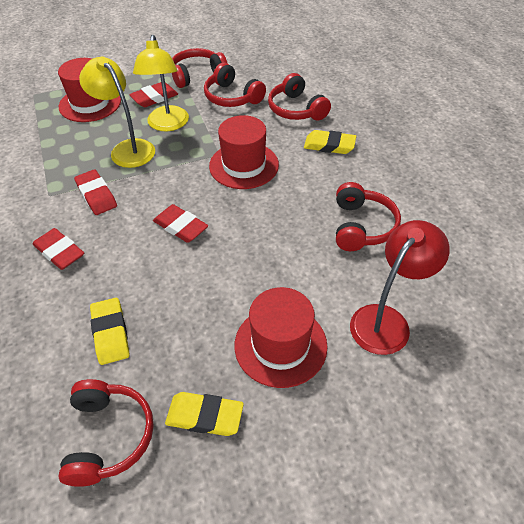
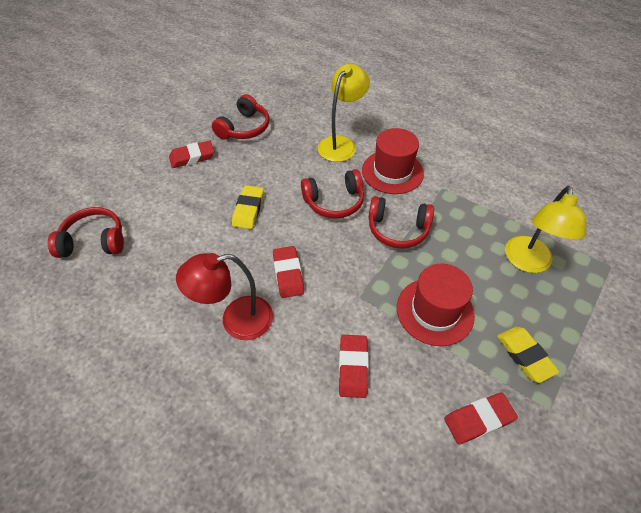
red hat: [58,58,121,122] [209,115,279,189] [234,287,328,388] = 3 -> [362,128,424,194] [397,263,475,346] = 2
red headphones: [59,379,154,487] [172,48,228,88] [204,63,266,107] [268,73,331,121] [336,182,401,251] = 5 -> [48,207,124,258] [212,94,269,140] [301,169,364,219] [368,196,434,249] = 4
yellow eraser: [90,298,129,365] [165,392,244,436] [304,130,356,154] = 3 -> [232,185,264,229] [497,327,559,383] = 2

